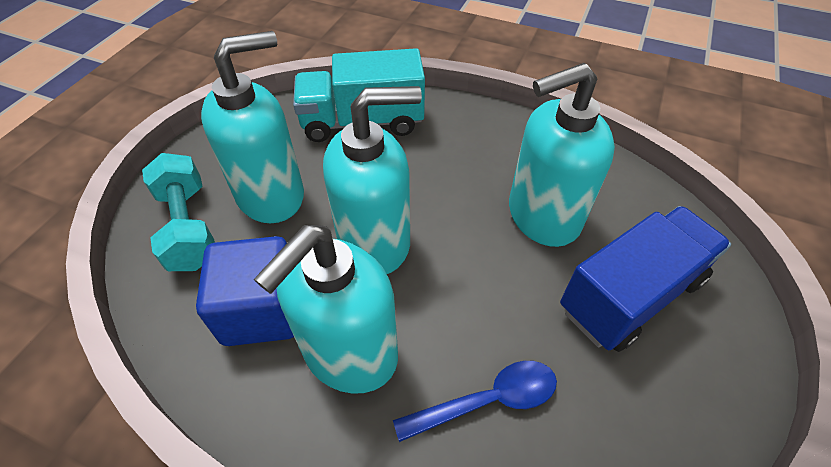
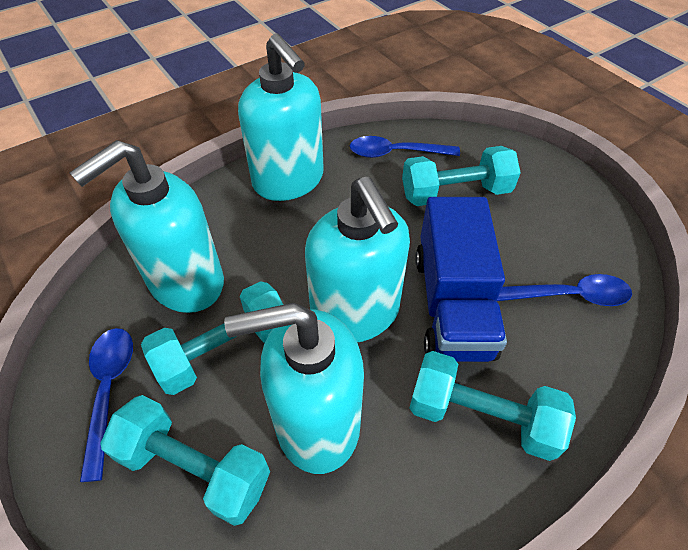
blue cube: [196,236,294,346] = 1 -> none = 0
blue spoon: [393,361,557,442] = 1 -> [80,328,133,482] [350,136,460,158] [497,274,632,306] = 3
turquoise dumbbell: [142,153,215,271] = 1 -> [100,395,270,526] [141,281,283,395] [402,146,521,206] [409,351,576,461] = 4
turquoise truck: [293,48,425,142] = 1 -> none = 0

